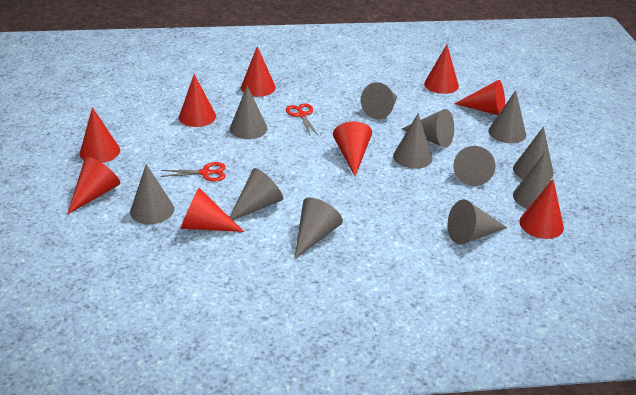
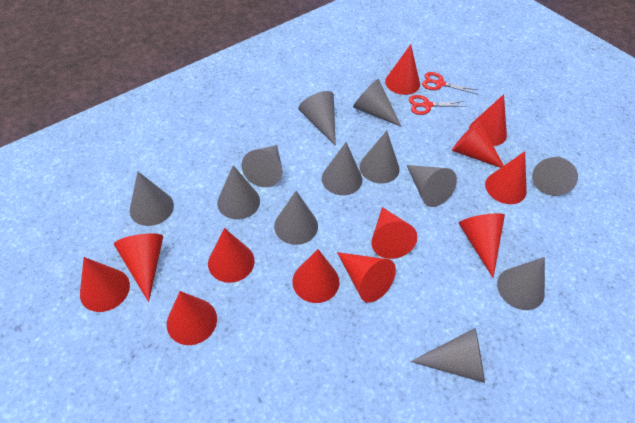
red cone: [67,157,120,215] [80,107,120,163] [179,74,216,127] [181,188,244,232] [241,46,276,97] [333,122,372,176] [424,45,459,94] [454,80,505,115] [519,179,564,239] = 9 -> [80,257,130,312] [114,233,164,302] [167,291,217,345] [208,228,255,283] [292,249,339,303] [337,252,396,303] [371,207,417,259] [385,44,420,95] [452,120,504,168] [458,213,505,278] [469,94,507,146] [485,151,527,204] = 12

